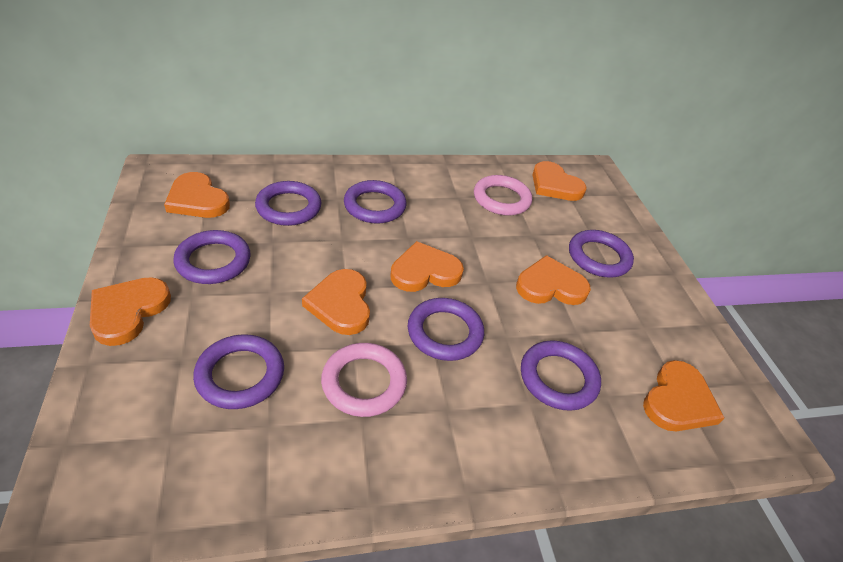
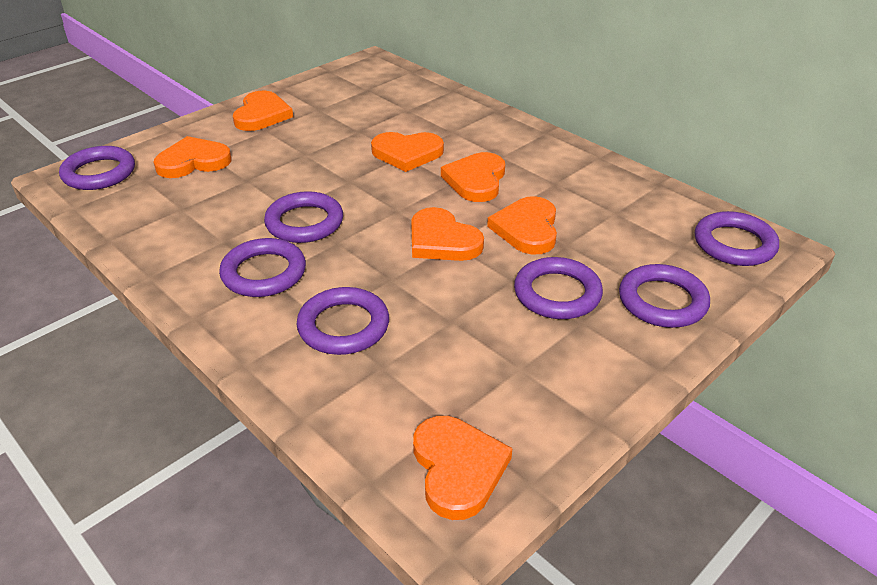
pink ring: [321,343,407,417] [474,175,532,216] = 2 -> none = 0

